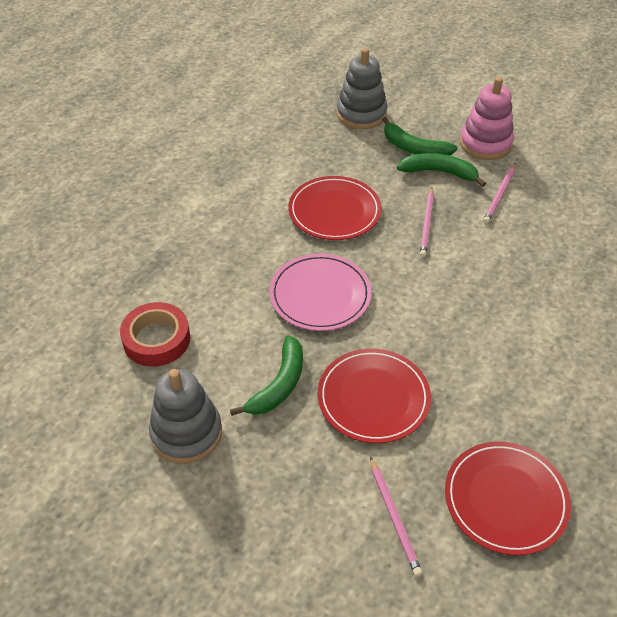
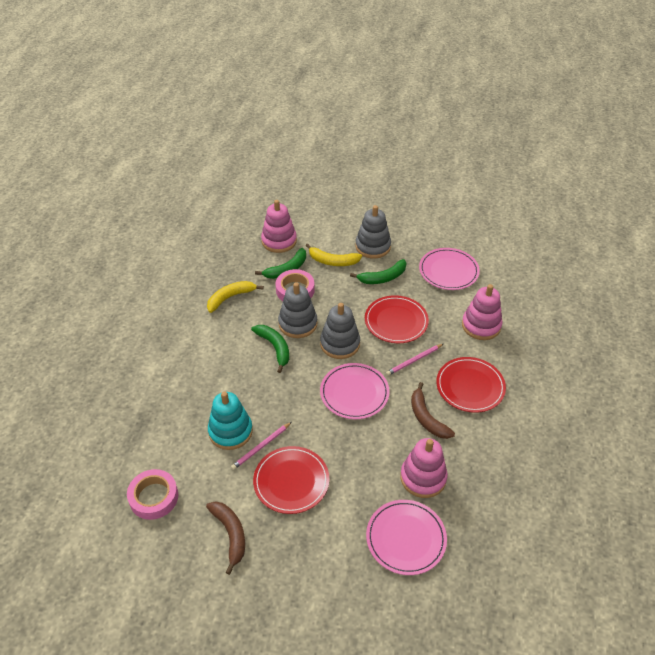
brown banana: none = 0 -> [206,501,245,575] [411,382,455,439] = 2
grey stacking toy: [149,369,222,464] [336,48,388,129] = 2 -> [278,282,318,338] [320,303,360,359] [355,205,391,259] = 3
pink pencil: [370,457,423,577] [420,187,434,257] [483,163,516,223] = 3 -> [231,422,292,470] [386,344,443,376] = 2
pink plate: [269,254,372,331] = 1 -> [320,363,390,419] [366,500,447,575] [419,248,480,290] = 3
pink stacking toy: [460,77,514,160] = 1 -> [261,200,297,253] [400,438,448,498] [462,284,503,340] = 3
pink tape: none = 0 -> [127,469,178,520] [275,269,314,301] = 2
red tape: [120,302,190,367] = 1 -> none = 0
turquoise stacking toy: none = 0 -> [208,391,253,450] = 1
yellow banana: none = 0 -> [207,281,264,313] [305,243,362,266] = 2

